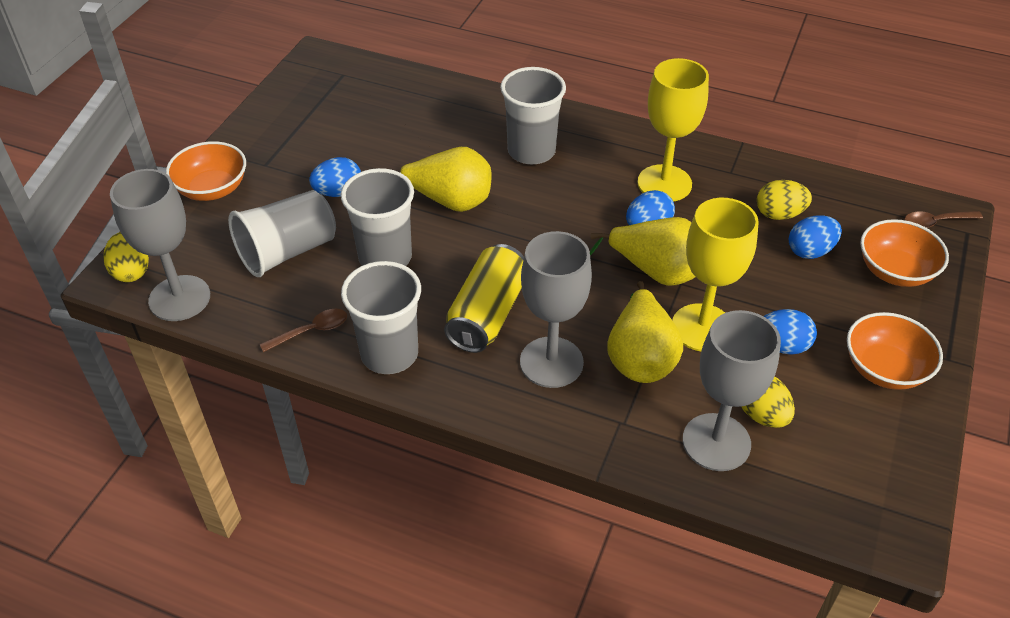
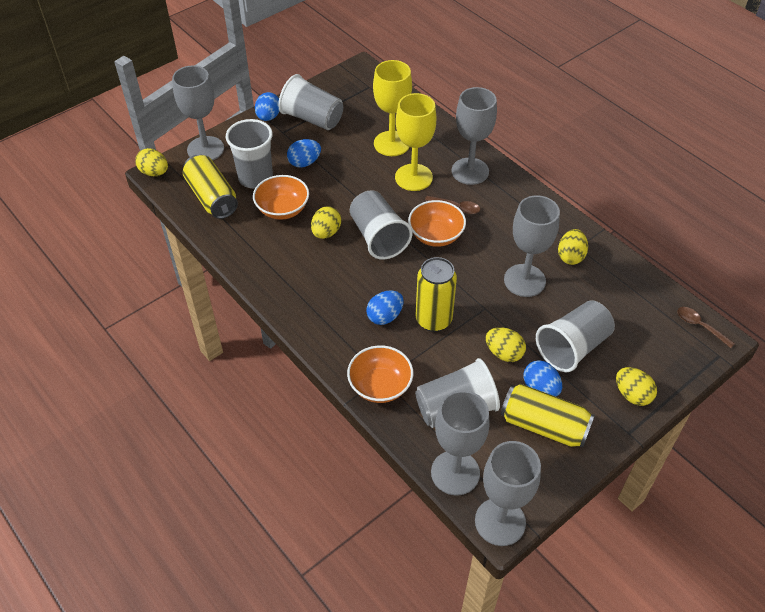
grey cup: [228,190,336,277] [341,168,414,266] [341,261,421,374] [500,67,566,164] = 4 -> [226,119,273,188] [278,74,343,130] [350,190,412,260] [415,358,500,428] [536,300,615,372] = 5
grey goblet: [110,169,210,321] [520,231,592,388] [682,310,781,471] = 3 -> [172,65,224,161] [431,390,490,495] [452,87,497,185] [475,441,541,546] [504,195,560,297] = 5
yellow can: [444,244,524,353] = 1 -> [183,154,238,219] [416,257,457,332] [501,384,595,448] = 3
yellow egg: [103,232,149,282] [741,377,795,428] [757,180,812,220] = 3 -> [135,148,168,176] [311,206,341,239] [486,327,526,362] [558,229,588,265] [616,367,657,406] = 5
yellow pear: [400,147,492,212] [590,217,695,286] [607,281,683,383] = 3 -> none = 0

